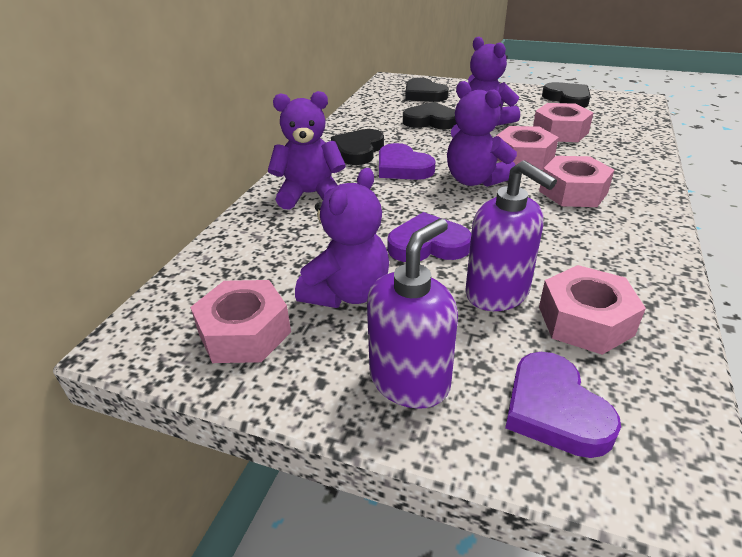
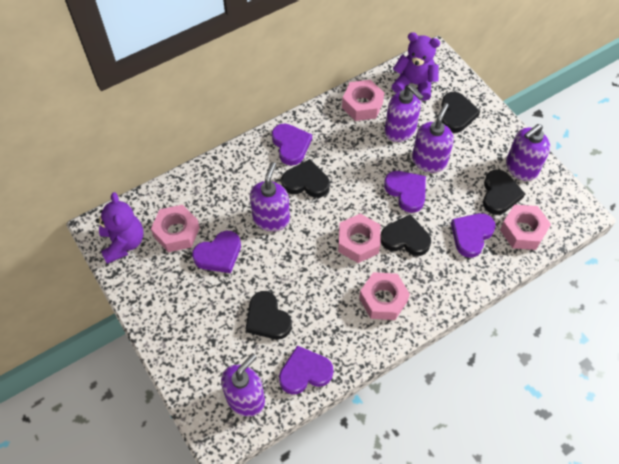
black heart: [331,129,384,165] [403,102,457,129] [405,78,449,102] [542,82,591,108] = 4 -> [246,291,292,339] [282,159,330,198] [380,214,431,256] [441,92,480,133] [483,170,525,215] = 5
purple heart: [379,143,435,180] [388,212,471,262] [505,352,621,458] = 3 -> [192,231,241,273] [272,123,312,166] [279,346,334,394] [384,171,426,213] [451,213,496,258] = 5
purple soap dispenser: [367,219,458,409] [465,160,557,311] = 2 -> [221,353,265,417] [250,162,290,231] [385,85,424,142] [412,103,454,173] [506,124,550,181] = 5
purple teddy bear: [268,91,346,210] [295,168,389,308] [447,81,517,187] [468,37,520,126] = 4 -> [96,192,143,264] [392,32,440,101] = 2

